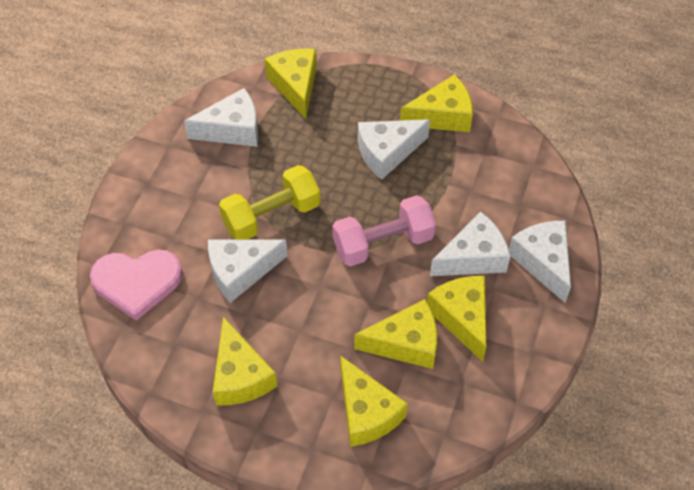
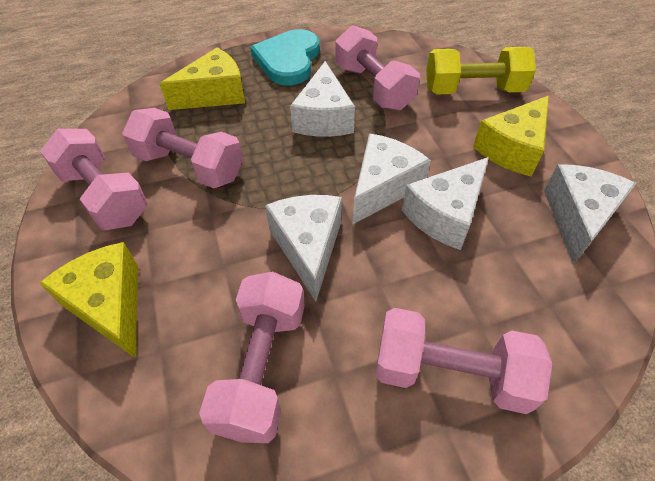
pink dumbbell: [332,195,436,267] = 1 -> [40,129,148,230] [122,108,243,188] [199,271,305,443] [335,25,420,111] [375,308,552,414] = 5
pink heart: [90,249,183,321] = 1 -> none = 0
turquoise heart: none = 0 -> [250,29,319,85] = 1
yellow cheese: [213,317,277,406] [265,48,317,119] [340,355,408,447] [354,299,437,369] [400,74,473,132] [427,276,486,362] = 6 -> [40,242,138,358] [160,48,245,110] [473,95,549,177] = 3

